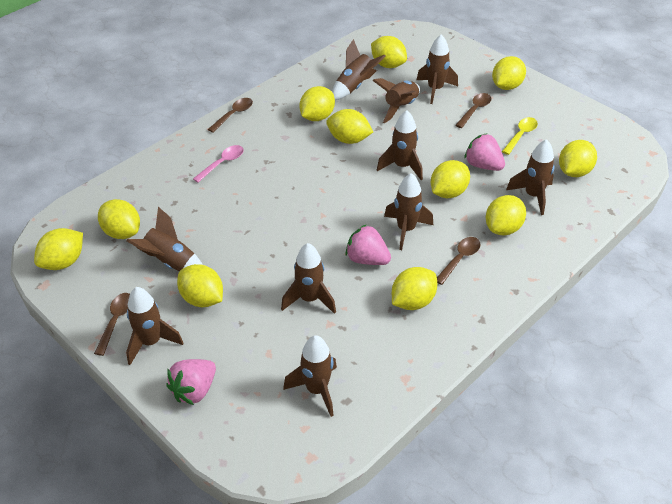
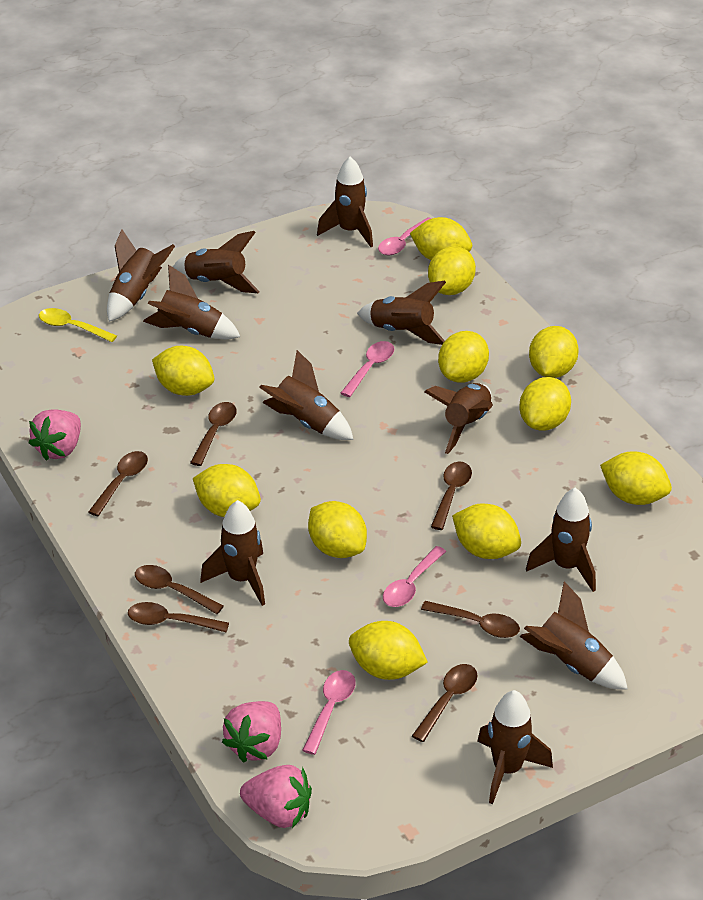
brown rocket: [126,287,183,365] [127,207,203,271] [281,243,336,314] [283,335,337,417] [332,39,385,100] [373,78,420,123] [377,110,423,180] [384,173,433,250] [417,35,458,104] [506,139,555,215] = 10 -> [107,229,175,322] [143,265,241,339] [173,231,260,293] [200,500,265,606] [259,350,354,440] [317,157,373,247] [357,281,446,345] [424,383,493,454] [477,690,553,804] [520,581,628,690] [526,488,596,592] = 11
brown spoon: [94,293,130,356] [208,98,253,133] [437,237,480,285] [456,93,492,128] = 4 -> [88,451,148,516] [128,602,229,632] [135,565,224,614] [190,402,237,466] [412,664,477,742] [421,601,520,638] [431,462,472,530] = 7
pink spoon: [193,145,244,183] = 1 -> [302,670,356,755] [341,341,394,397] [378,217,432,255] [383,546,446,607] = 4

